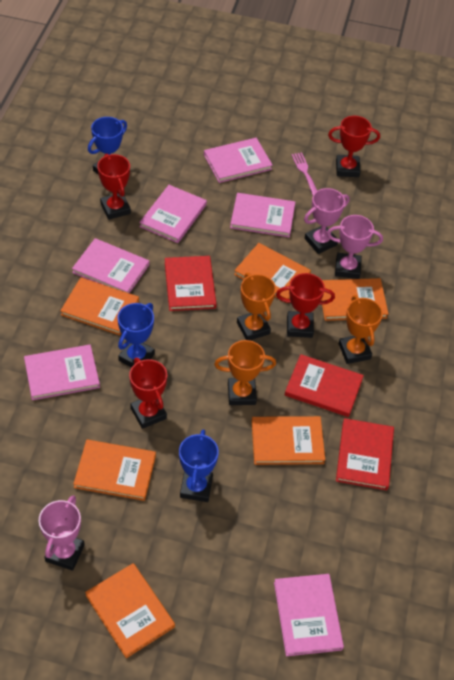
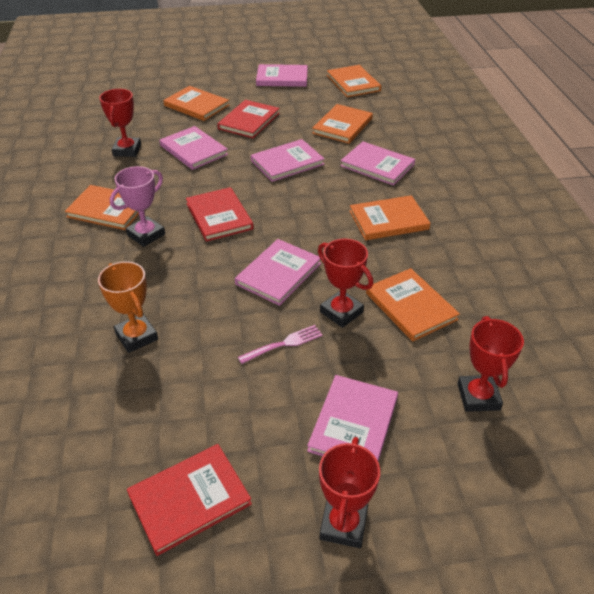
blue trophy: [88,117,127,175] [118,303,155,368] [179,429,219,502] = 3 -> none = 0
orange trophy: [214,340,276,405] [237,273,276,340] [339,295,383,364] = 3 -> [98,261,158,353] = 1
pink trophy: [39,495,85,571] [304,188,350,254] [327,215,383,279] = 3 -> [110,166,165,247] = 1

